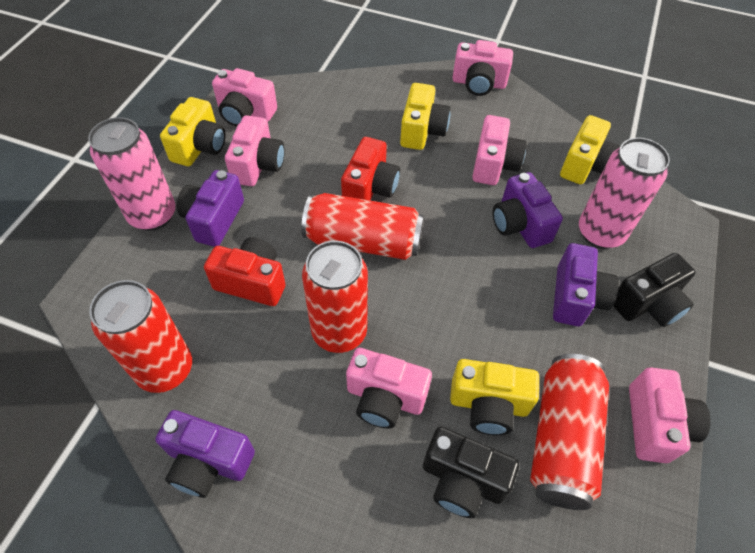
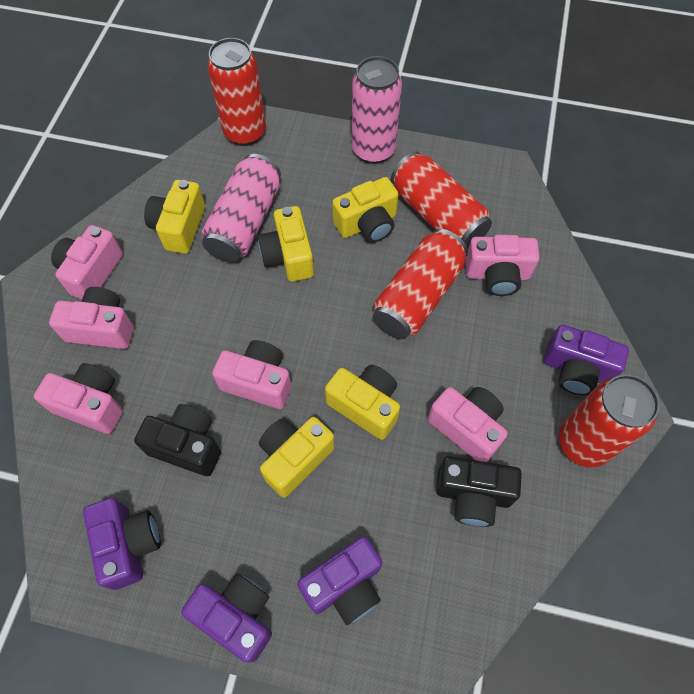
red camera: [204,237,286,306] [341,137,400,200] = 2 -> none = 0
yellow camera: [160,97,225,166] [400,83,450,150] [450,359,539,435] [560,115,620,184] = 4 -> [144,180,205,254] [258,206,314,282] [259,417,335,497] [325,365,400,440] [332,177,399,243] = 5

